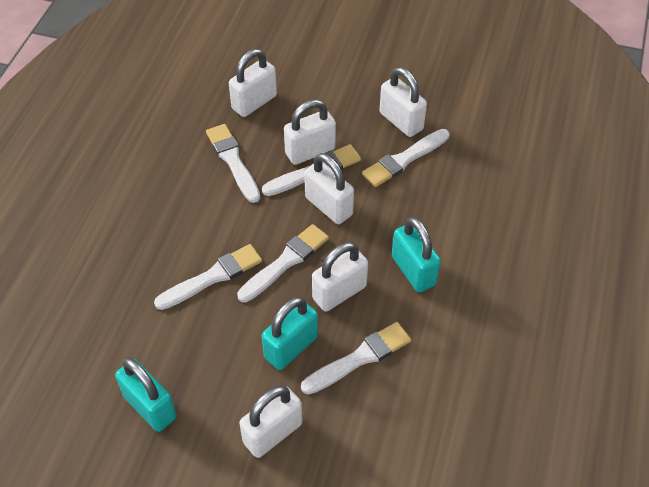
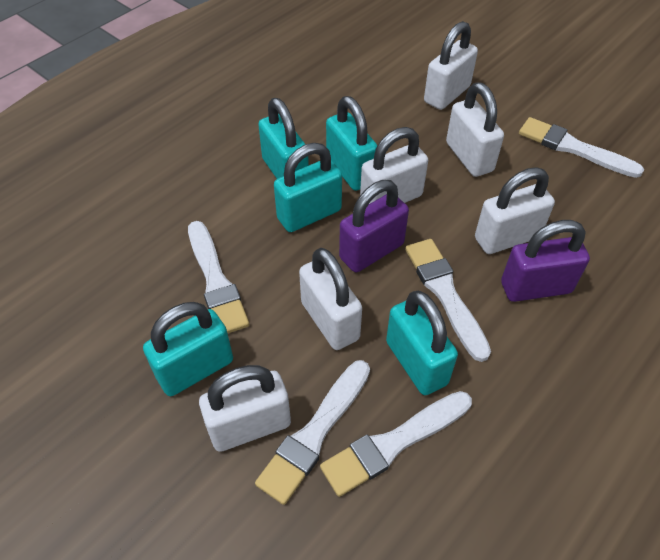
purple padlock: none = 0 -> [339,180,409,272] [501,220,590,302] = 2
turquoise padlock: [115,358,177,432] [262,297,318,370] [392,217,441,292] = 3 -> [143,302,233,396] [258,98,309,179] [274,143,342,232] [326,96,377,191] [386,291,458,395] = 5
white brush: [154,244,262,310] [206,124,260,203] [237,224,329,302] [262,144,361,196] [301,322,411,395] [362,129,449,187] = 6 -> [188,221,249,333] [255,360,370,505] [320,391,472,497] [405,239,491,362] [519,117,644,178] = 5

